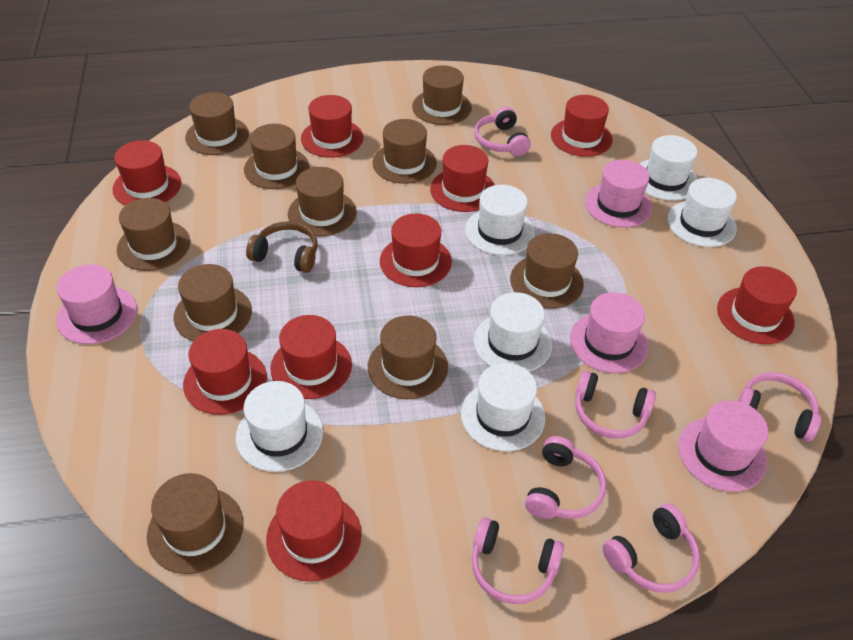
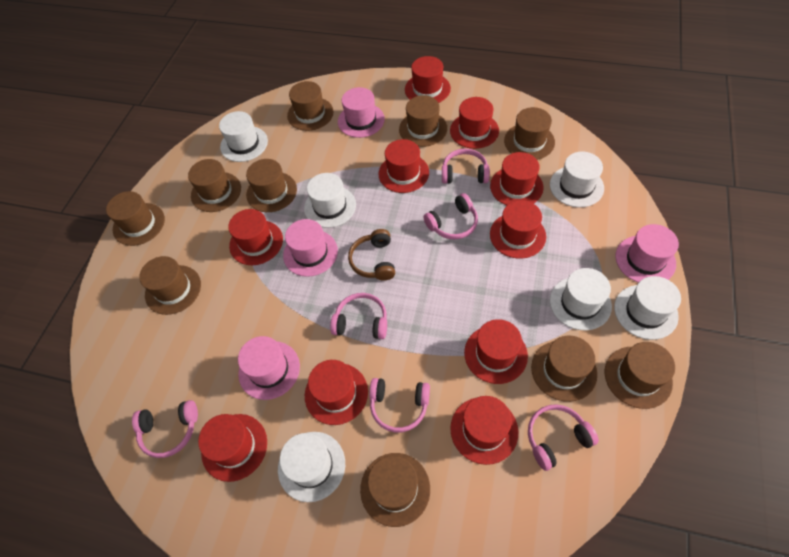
red hat: [112,140,181,205] [183,329,267,415] [266,480,362,582] [270,315,352,399] [301,95,364,158] [380,213,452,287] [430,145,495,212] [551,95,613,157] [717,266,797,344] = 9 -> [198,414,267,482] [228,209,283,265] [305,360,368,425] [378,139,429,193] [405,56,451,103] [450,97,499,149] [450,396,518,465] [464,319,528,384] [490,152,544,205] [490,200,546,259] = 10

